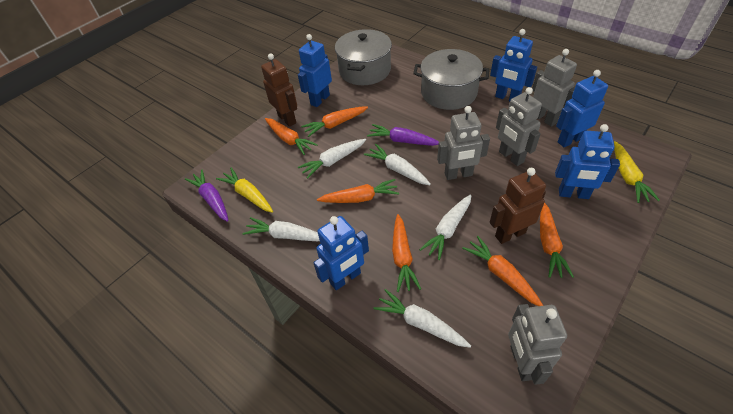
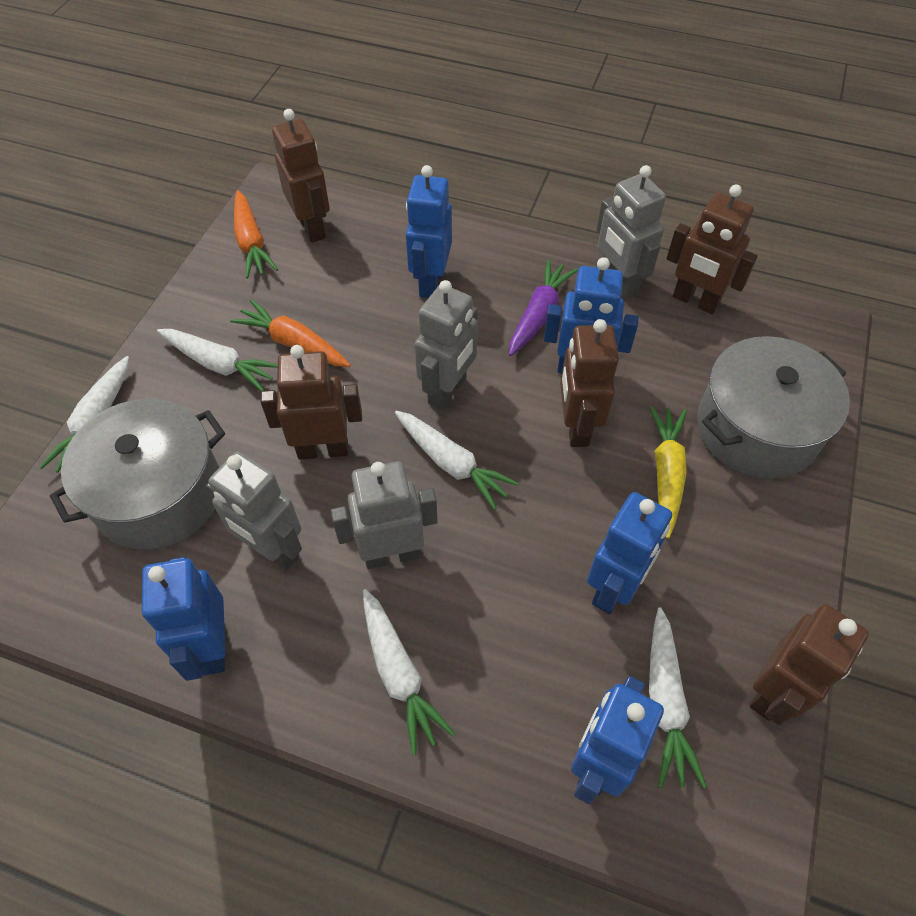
brown robot: [261,53,297,127] [490,168,546,244] = 2 -> [260,345,362,460] [272,109,330,243] [560,319,619,447] [667,185,758,314] [750,604,869,725] = 5
orange carrot: [265,118,318,155] [301,106,368,137] [317,179,399,203] [392,214,421,292] [462,236,543,306] [540,203,574,278] = 6 -> [230,299,351,367] [234,190,278,278] = 2
purple carrot: [185,170,228,222] [367,124,439,146] = 2 -> [509,259,578,356] = 1
yellow carrot: [216,168,273,213] [614,141,660,203] = 2 -> [650,406,687,539] = 1

